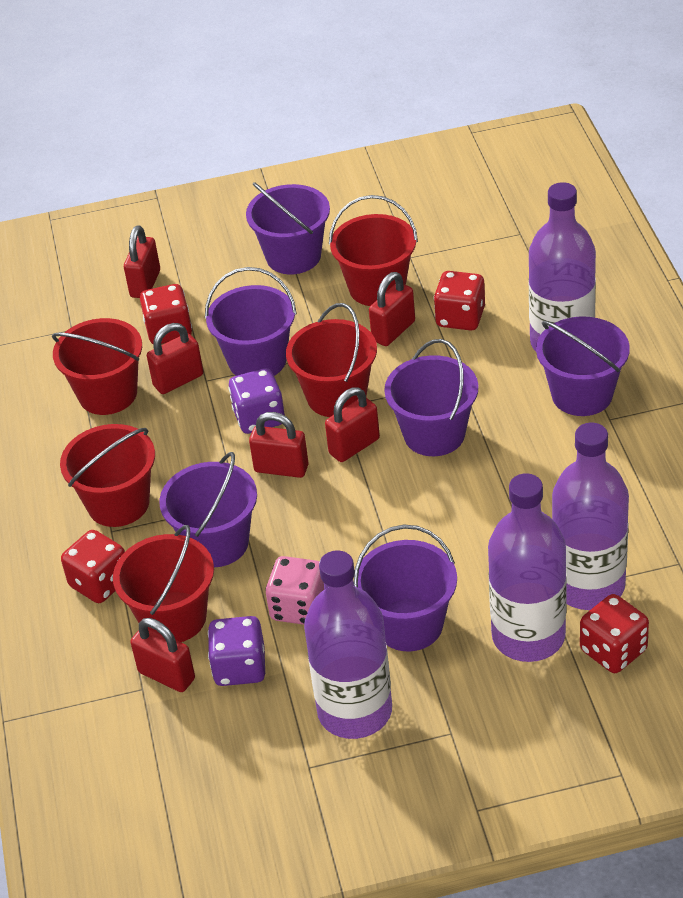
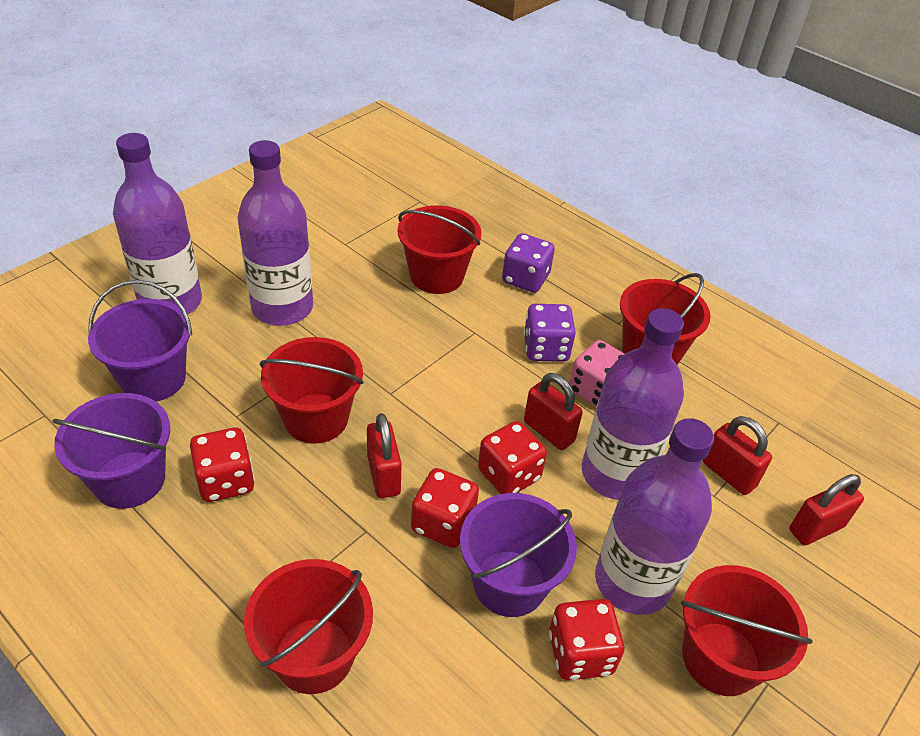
purple bucket: [159,452,257,567] [205,267,297,376] [246,182,330,274] [354,525,457,652] [384,339,479,456] [536,317,630,416] = 6 -> [52,393,170,509] [88,280,192,402] [460,493,577,617] = 3
red padlock: [124,225,160,298] [130,618,195,692] [147,323,203,394] [249,412,308,478] [325,387,380,462] [369,272,415,346] = 6 -> [367,413,402,498] [524,373,583,450] [703,416,772,495] [789,474,864,545] = 4

